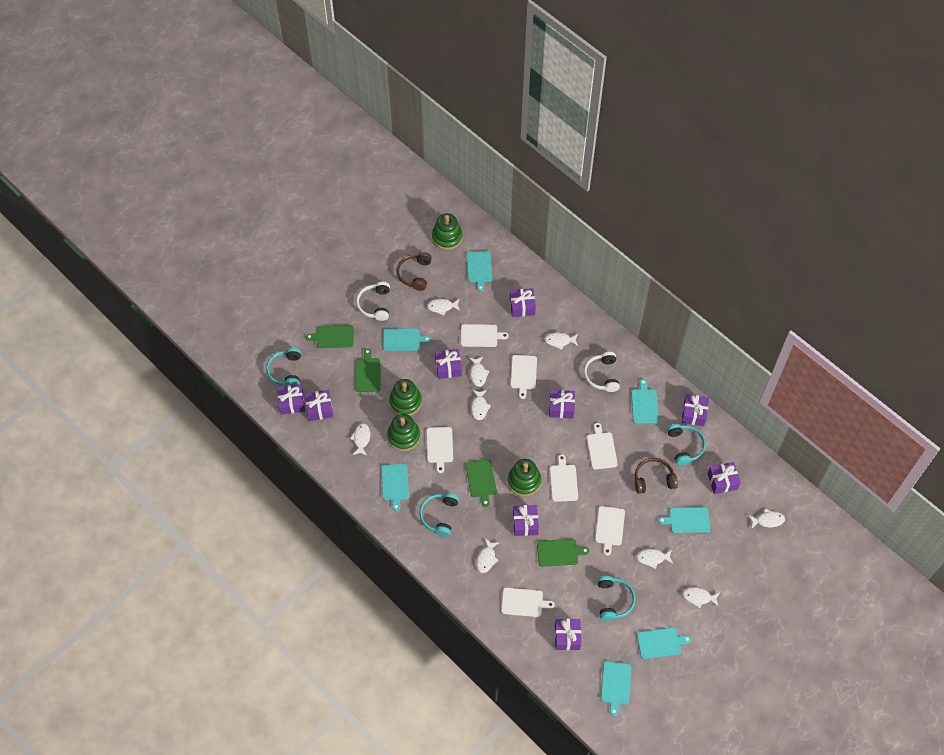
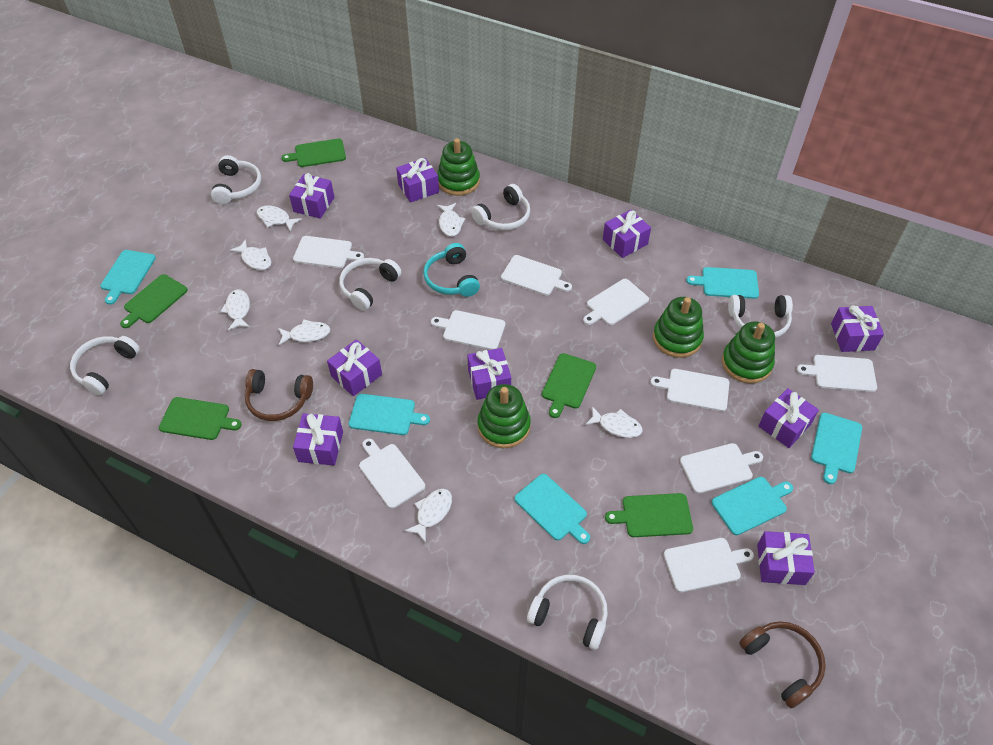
green cutting board: [306,325,354,348] [355,348,381,392] [465,459,497,507] [537,539,589,567] = 4 -> [120,274,188,328] [159,397,242,440] [282,139,346,167] [542,353,596,418] [605,493,693,537] = 5
turquoise cutting board: [381,463,409,511] [383,328,431,351] [467,251,492,292] [601,661,631,716] [631,379,659,423] [637,627,691,659] [658,507,710,533] = 7 -> [100,250,156,305] [349,394,430,435] [514,474,590,544] [686,267,759,299] [711,477,793,535] [811,413,862,484] = 6
turquoise headphones: [266,348,301,386] [419,493,459,536] [597,576,636,621] [667,424,706,466] = 4 -> [423,243,480,297] = 1
white cutting board: [427,427,453,473] [461,324,509,347] [501,587,555,617] [511,355,537,399] [550,454,578,502] [587,423,618,470] [595,506,625,556] = 7 -> [293,236,364,268] [359,439,425,509] [431,310,505,350] [501,255,572,296] [583,279,649,325] [650,369,729,412] [663,538,754,592] [680,443,763,494] [797,355,877,392] = 9
white fish: [350,423,370,455] [427,299,460,315] [470,357,489,387] [471,390,491,420] [477,538,499,573] [545,332,578,350] [637,549,673,569] [683,587,720,609] [748,509,785,529] = 9 -> [220,290,250,330] [230,239,271,270] [257,205,302,232] [278,320,330,345] [404,489,452,543] [437,203,466,237] [585,406,642,438] = 7
white headphones: [356,282,390,321] [584,352,620,392] = 2 -> [70,336,140,395] [211,155,261,204] [339,258,401,311] [471,184,530,230] [527,575,608,650] [728,295,793,338] = 6

